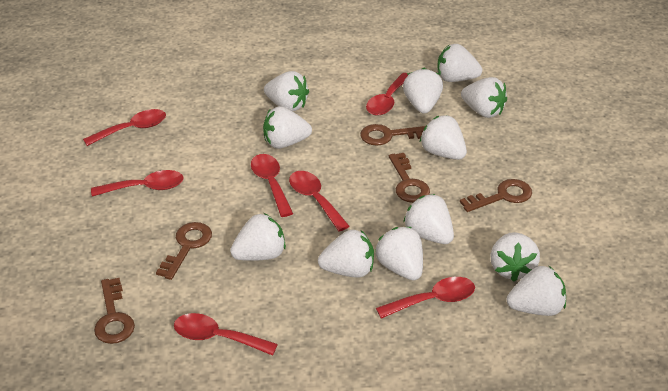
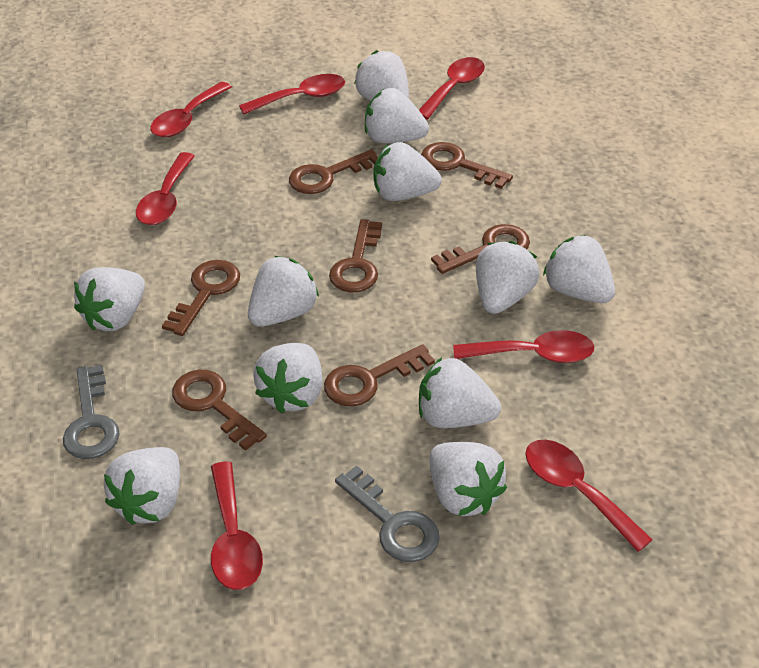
brown key: [94,278,135,344] [156,222,212,280] [360,124,425,146] [389,153,430,203] [460,179,532,212] = 5 -> [162,260,240,336] [172,370,267,451] [289,149,378,194] [324,344,435,407] [329,219,382,293] [421,142,513,189] [431,224,530,274] = 7
grey key: none = 0 -> [63,365,120,459] [335,466,440,562] = 2
white strawberry: [230,213,286,261] [263,106,312,149] [264,71,309,111] [318,230,374,278] [375,227,423,280] [403,68,443,113] [403,194,454,244] [420,115,467,160] [437,44,482,82] [461,77,507,118] [490,232,540,282] [507,265,566,316] = 12 -> [74,267,145,331] [104,447,180,525] [248,256,319,327] [253,343,323,413] [354,50,409,101] [365,88,429,143] [373,142,442,201] [419,357,501,428] [430,442,507,516] [476,241,539,314] [543,235,615,303] = 11

